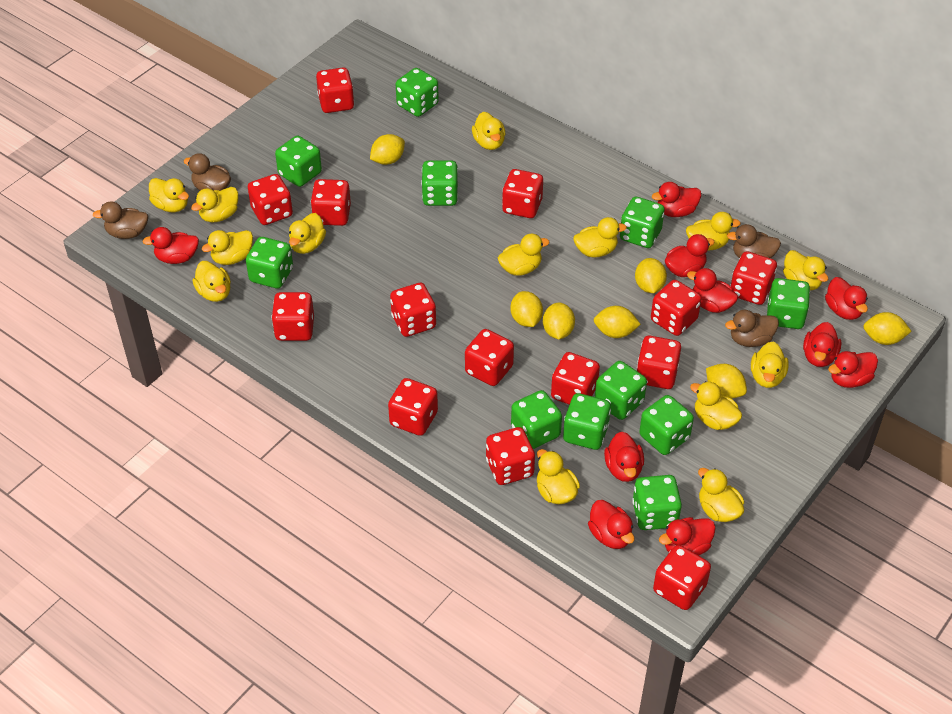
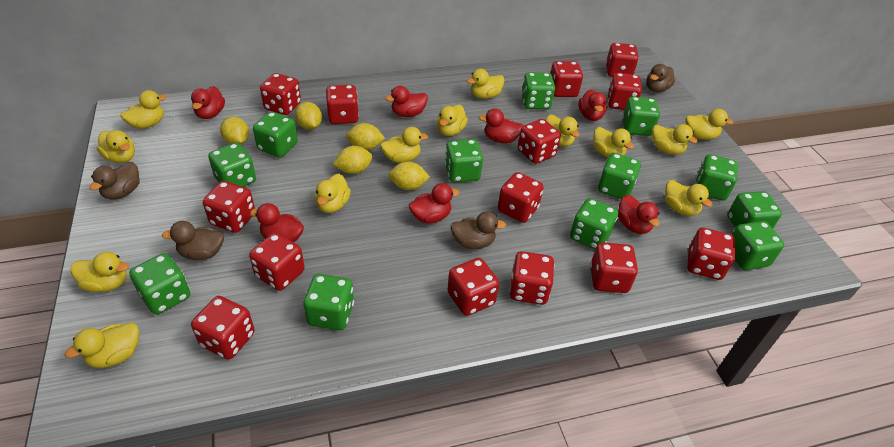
green dice: [246,237,293,289] [275,136,322,187] [396,68,439,117] [421,161,458,206] [511,390,562,449] [563,393,611,450] [595,361,647,420] [620,196,665,248] [632,475,682,530] [639,395,694,455] [767,278,810,329] = 11 -> [129,253,190,315] [208,143,256,187] [253,112,298,158] [303,274,354,330] [445,139,483,183] [521,72,555,109] [570,198,618,249] [598,153,641,199] [622,96,660,136] [696,154,738,201] [727,191,782,228] [732,221,784,270] = 12
red duck: [142,227,199,264] [588,500,635,549] [604,431,644,482] [652,182,701,217] [659,517,716,556] [665,234,715,277] [687,268,738,313] [803,322,841,367] [825,277,868,320] [828,351,878,388] = 10 -> [191,86,225,119] [250,203,304,242] [385,86,428,117] [409,183,459,223] [478,108,523,143] [578,89,607,121] [618,195,660,234] = 7
yellow duck: [149,178,189,212] [191,187,238,222] [193,261,231,302] [202,230,253,265] [289,213,326,254] [472,112,505,150] [498,234,550,276] [537,449,580,504] [574,217,627,257] [686,212,741,250] [690,381,742,430] [698,468,744,522] [751,342,789,388] [783,250,828,291] = 14 -> [65,322,139,368] [70,252,129,292] [96,130,135,163] [120,90,166,129] [315,174,351,213] [380,127,428,163] [437,104,468,136] [467,69,505,99] [546,114,580,147] [593,127,634,158] [652,124,698,155] [665,180,713,216] [685,109,734,140] = 13
yellow lemon: [370,134,405,165] [510,291,543,327] [543,303,575,339] [594,306,641,338] [635,258,667,293] [706,364,747,399] [863,312,911,345] = 7 -> [220,116,249,145] [295,102,322,130] [333,146,373,174] [346,123,385,150] [388,162,430,190] = 5

